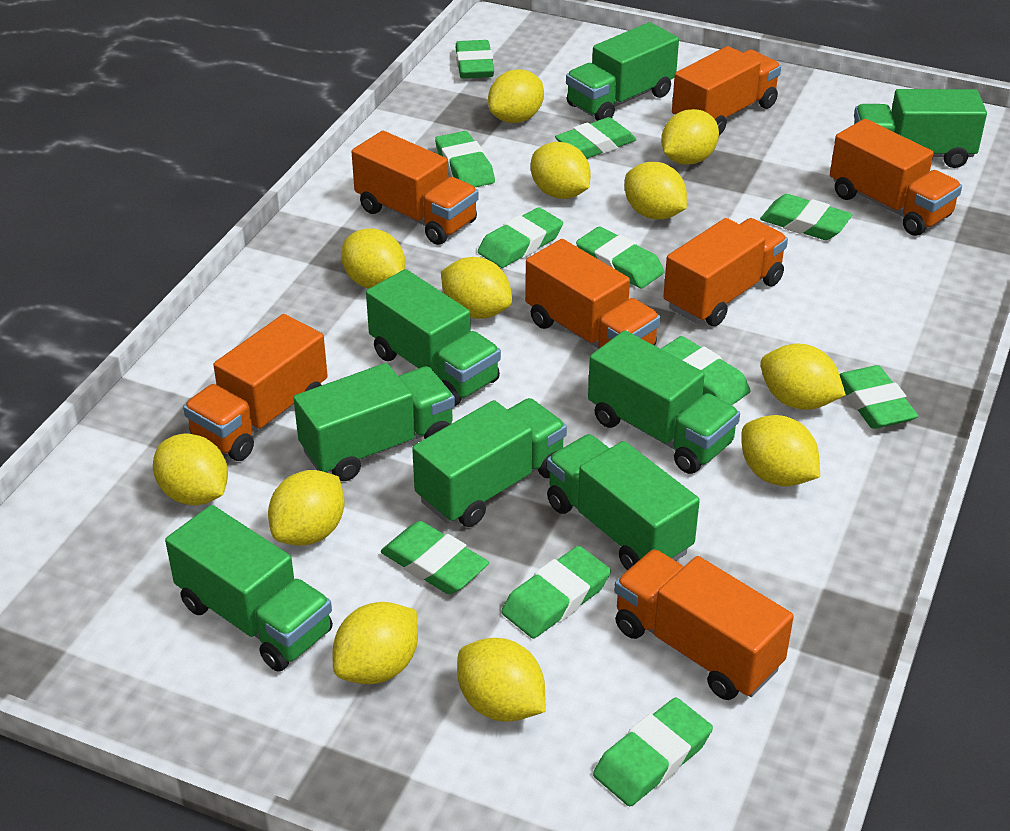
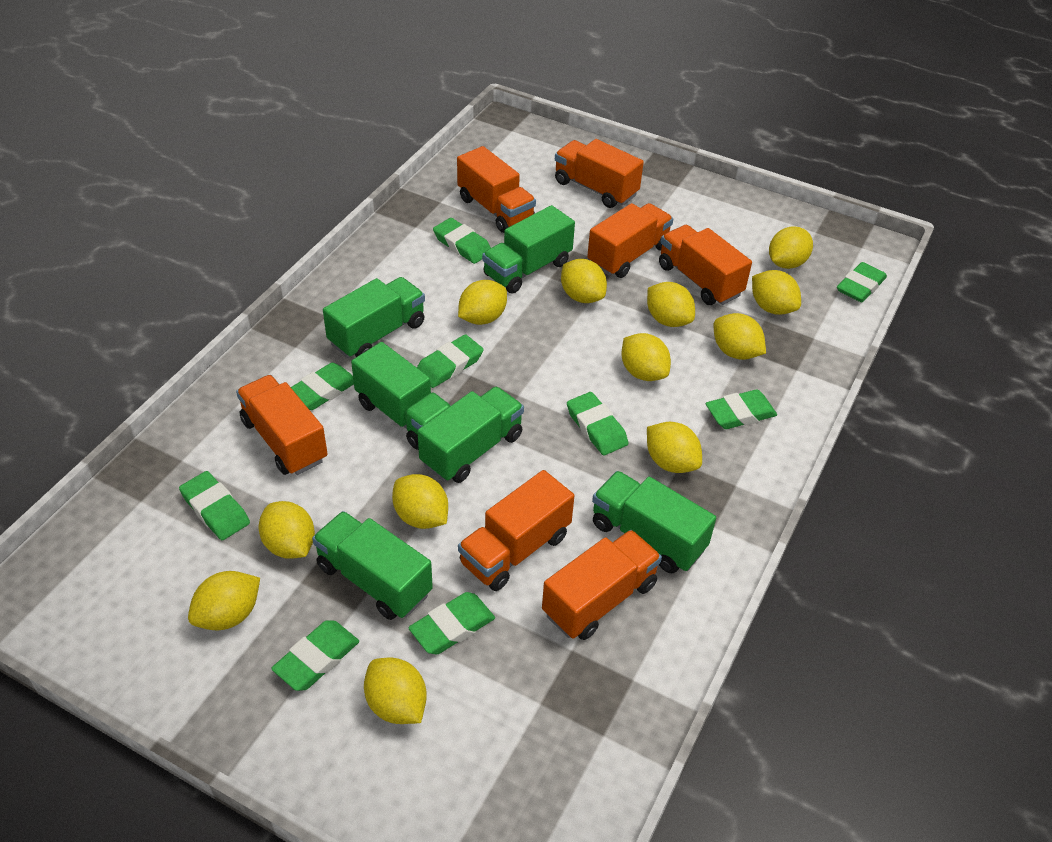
green eraser: [381,521,489,594] [435,131,495,187] [456,40,494,78] [478,207,563,268] [501,546,611,638] [555,117,637,159] [576,226,664,289] [593,698,713,806] [661,336,750,405] [760,194,853,240] [839,365,918,429] = 11 -> [179,471,250,540] [271,620,359,691] [291,363,354,410] [408,592,495,654] [417,334,484,388] [433,218,491,264] [567,392,628,455] [705,389,777,429] [837,262,887,302] = 9
green truck: [165,505,333,672] [293,363,455,481] [366,269,501,406] [412,398,567,527] [547,434,700,570] [566,22,679,121] [588,330,740,474] [854,89,987,168] = 8 -> [312,511,433,620] [323,277,425,358] [351,342,450,450] [417,386,524,483] [482,205,575,293] [592,471,716,573] = 6

